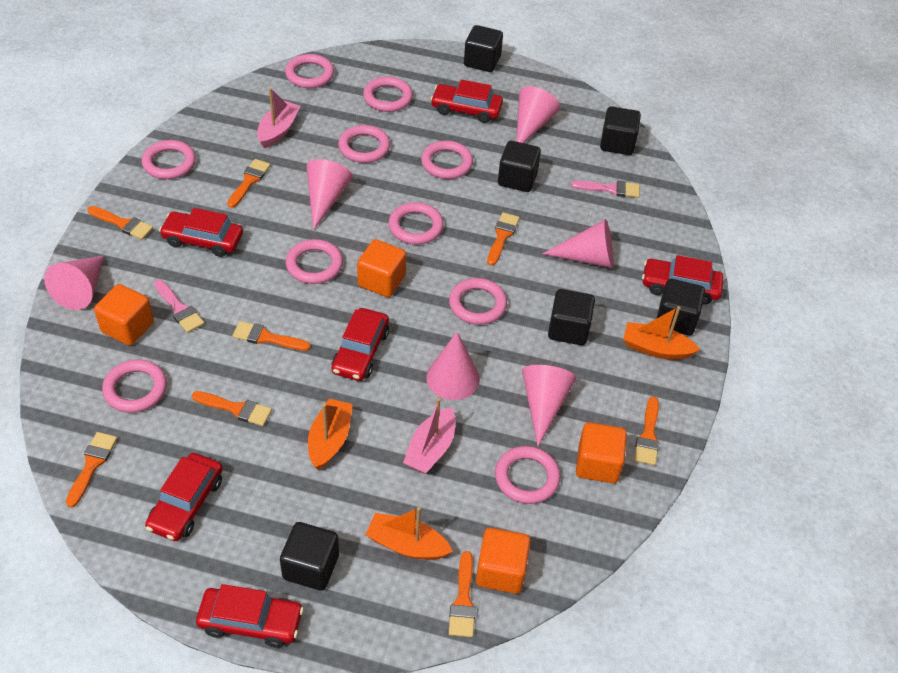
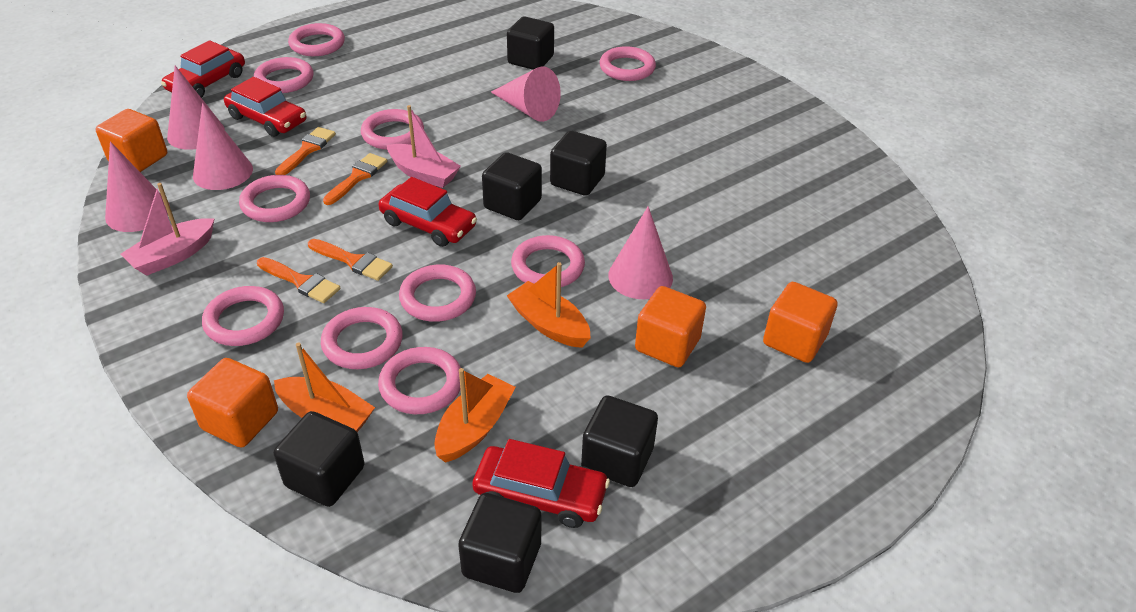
orange brush: [66,432,117,508] [87,206,153,240] [192,391,272,426] [227,159,271,208] [232,321,311,351] [449,551,476,637] [487,212,520,266] [634,396,660,466] = 8 -> [257,257,340,303] [275,127,336,175] [308,239,393,281] [323,153,387,205] = 4
pink brush: [154,280,205,333] [571,180,640,198] = 2 -> none = 0
pink cone: [44,255,105,310] [307,159,353,230] [426,332,480,400] [516,86,560,143] [522,365,576,447] [543,219,614,268] = 6 -> [105,142,170,232] [167,66,225,150] [193,103,253,190] [491,66,561,122] [608,206,673,299] = 5
red car: [145,453,223,541] [159,208,243,257] [196,584,304,648] [332,308,389,381] [430,80,503,123] [642,255,723,305] = 6 -> [161,40,245,98] [224,77,307,137] [379,177,477,247] [472,439,610,528] = 4

